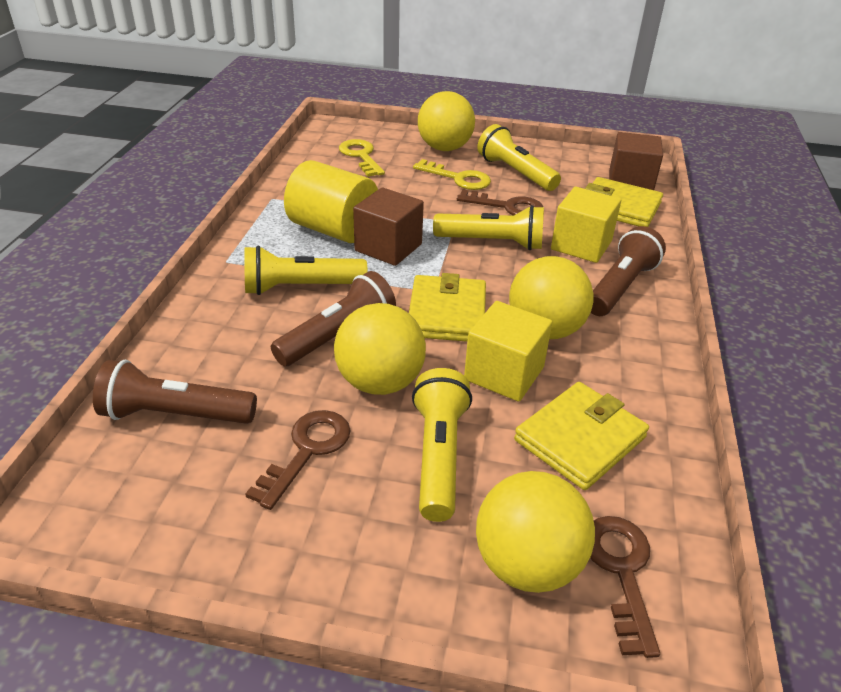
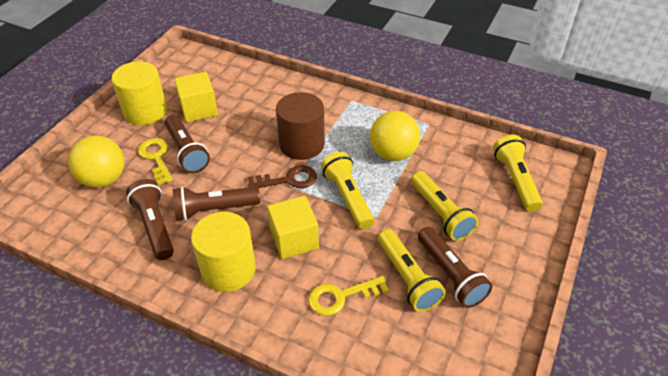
brown cube: [353,187,424,266] [609,132,663,190] = 2 -> none = 0
brown cylinder: none = 0 -> [276,92,325,160] = 1
brown flashlight: [93,360,257,424] [271,271,396,366] [591,226,666,316] = 3 -> [126,179,174,260] [165,115,210,173] [173,187,260,221] [418,227,492,308] = 4
brown key: [245,410,351,510] [457,189,543,216] [590,516,660,658] = 3 -> [248,165,317,188] = 1
yellow ball: [334,303,426,395] [418,91,475,151] [476,471,595,593] [509,256,593,339] = 4 -> [68,135,124,188] [370,111,420,161] = 2
yellow cylinder: [284,160,378,243] = 1 -> [112,61,167,125] [191,212,256,292] = 2
yellow wallet: [409,273,486,342] [514,382,649,490] [585,177,663,227] = 3 -> none = 0

